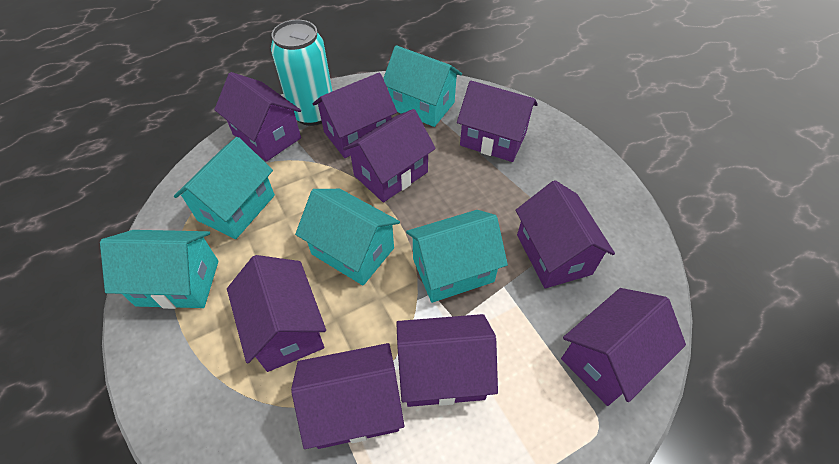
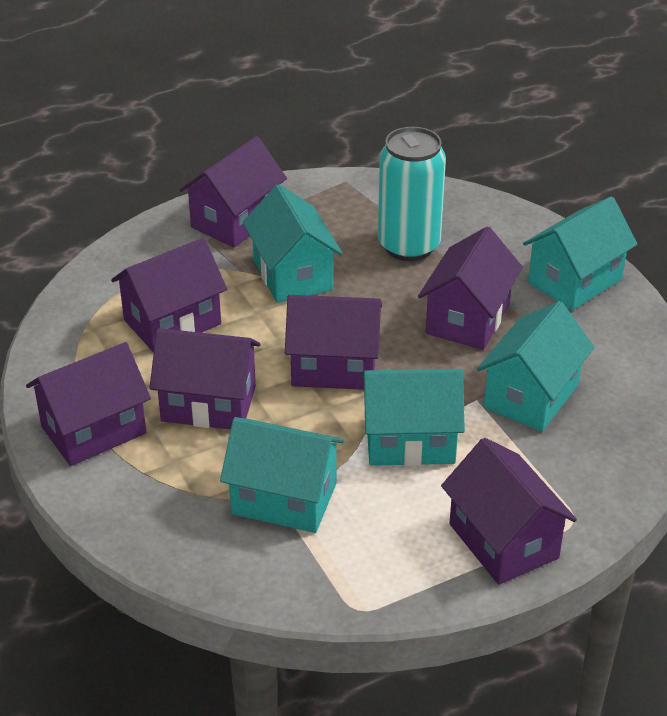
purple house: [214,72,301,162] [227,255,326,372] [291,343,404,449] [312,72,397,158] [343,109,436,202] [396,314,498,407] [457,80,538,162] [516,180,615,288] [561,288,686,406] = 9 -> [26,342,151,466] [111,238,227,352] [150,328,261,429] [179,136,287,248] [285,295,382,390] [418,227,523,350] [441,438,577,585] = 7

